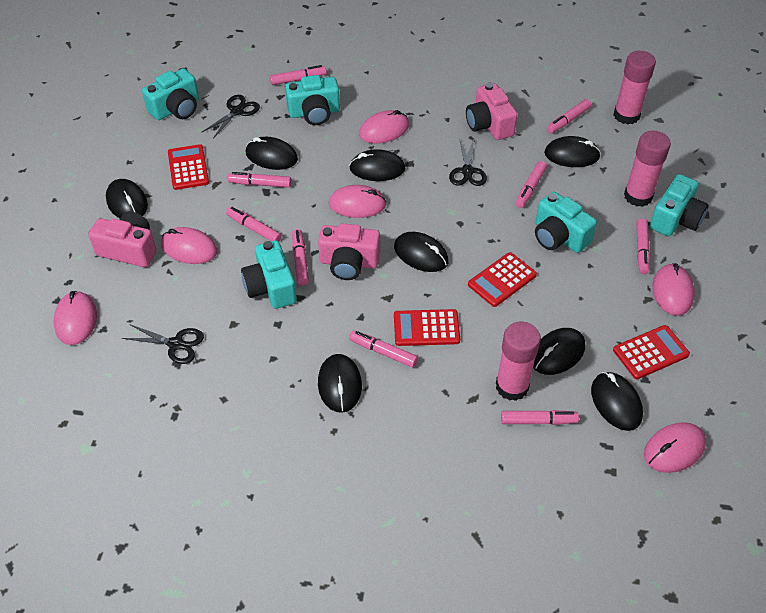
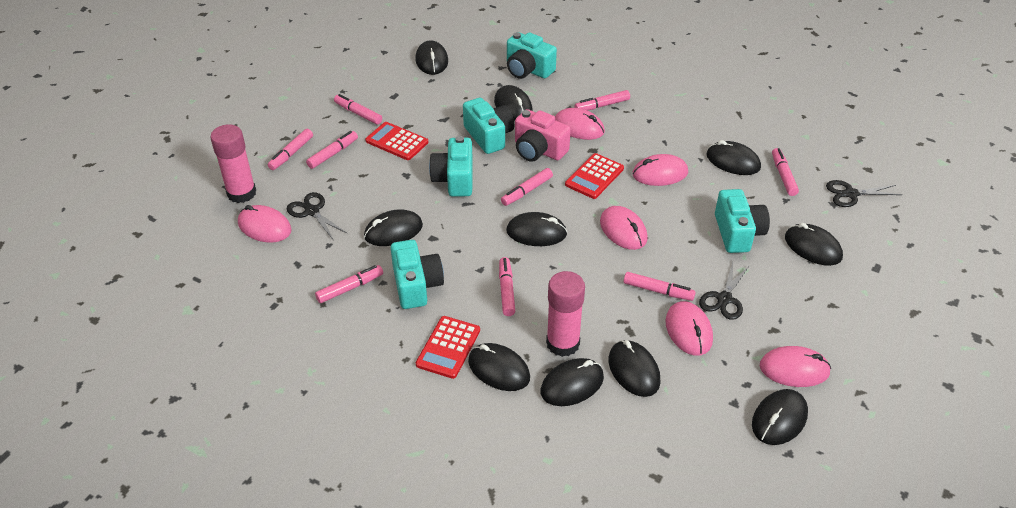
black mouse: [106,179,148,218] [246,137,298,170] [318,354,362,413] [349,149,405,181] [394,232,449,272] [533,328,585,375] [544,136,601,167] [591,372,643,431] = 8 -> [364,209,423,246] [415,40,448,75] [468,343,530,391] [494,85,533,121] [506,212,567,246] [540,358,604,406] [609,340,661,397] [706,140,761,175] [752,389,808,445] [785,223,843,266] = 10
pink camera: [88,211,156,267] [318,223,380,280] [466,83,517,140] = 3 -> [515,109,571,162] = 1
pink glue stick: [496,322,541,401] [614,51,656,125] [624,131,671,207] = 3 -> [210,124,256,203] [546,271,585,357] = 2
red calculator: [168,144,209,190] [394,309,460,346] [468,252,537,307] [613,325,690,379] = 4 -> [365,122,428,160] [416,316,480,379] [565,153,624,199] = 3

